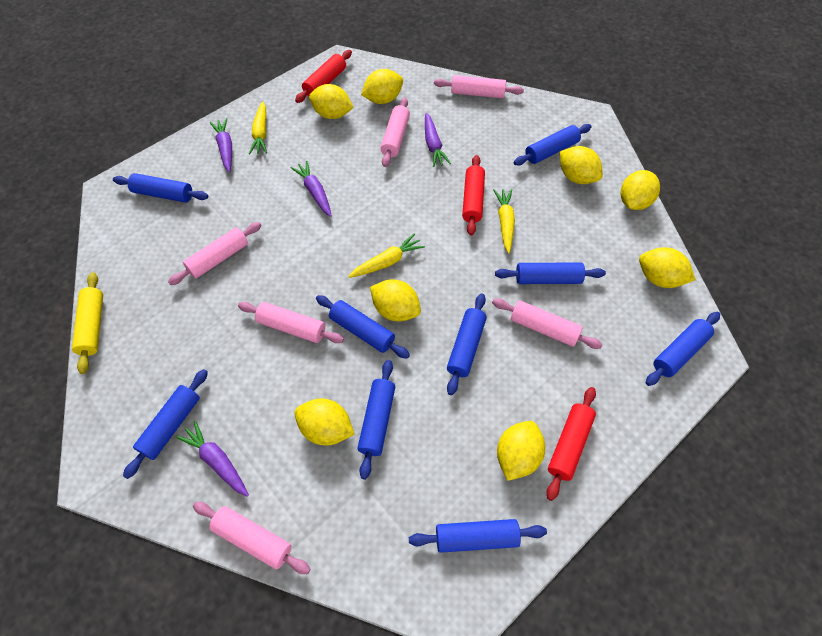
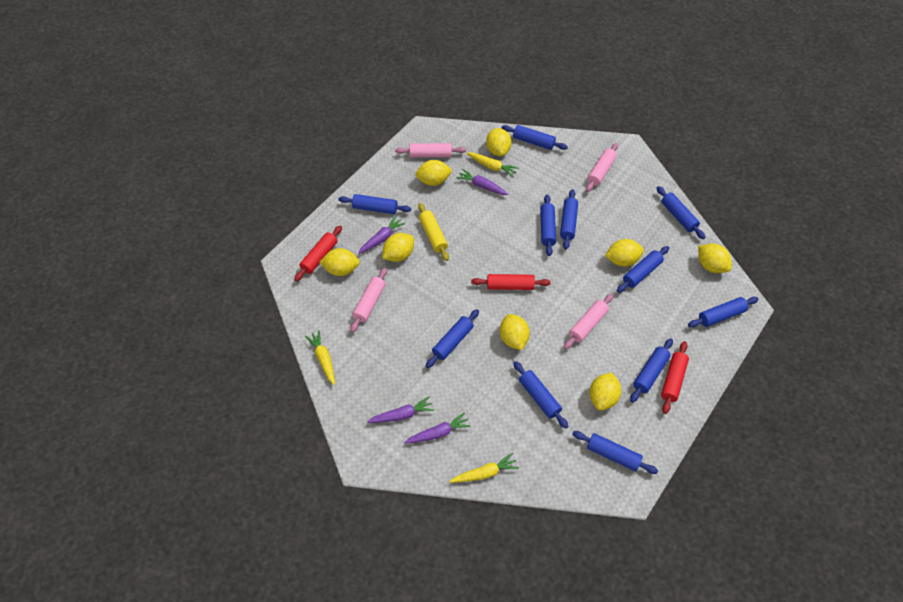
blue rolling pin: [113,173,208,203] [123,369,208,479] [316,295,410,359] [357,360,395,479] [409,519,547,553] [447,293,487,395] [495,263,606,284] [514,124,592,165] [646,312,720,386] = 9 -> [338,194,411,214] [426,309,479,368] [502,125,568,150] [513,361,568,429] [540,195,556,256] [560,189,578,249] [572,431,658,474] [617,246,669,293] [630,338,673,402] [657,186,706,239] [688,297,759,328] = 11
pink rolling pin: [168,222,262,285] [193,502,311,574] [238,302,344,343] [380,98,410,167] [434,75,524,98] [492,298,603,349] = 6 -> [350,268,387,332] [395,143,466,157] [564,294,614,349] [586,143,618,192] = 4

